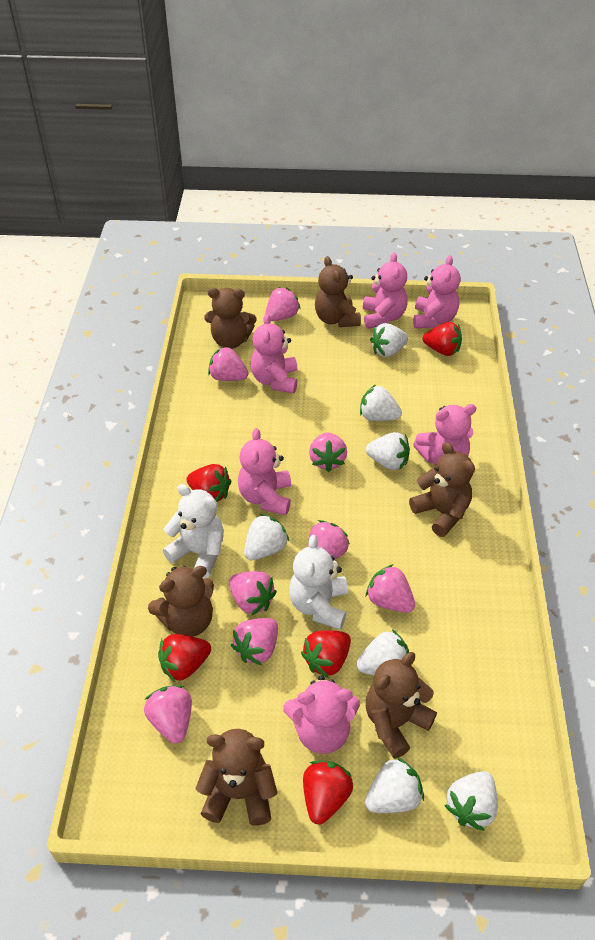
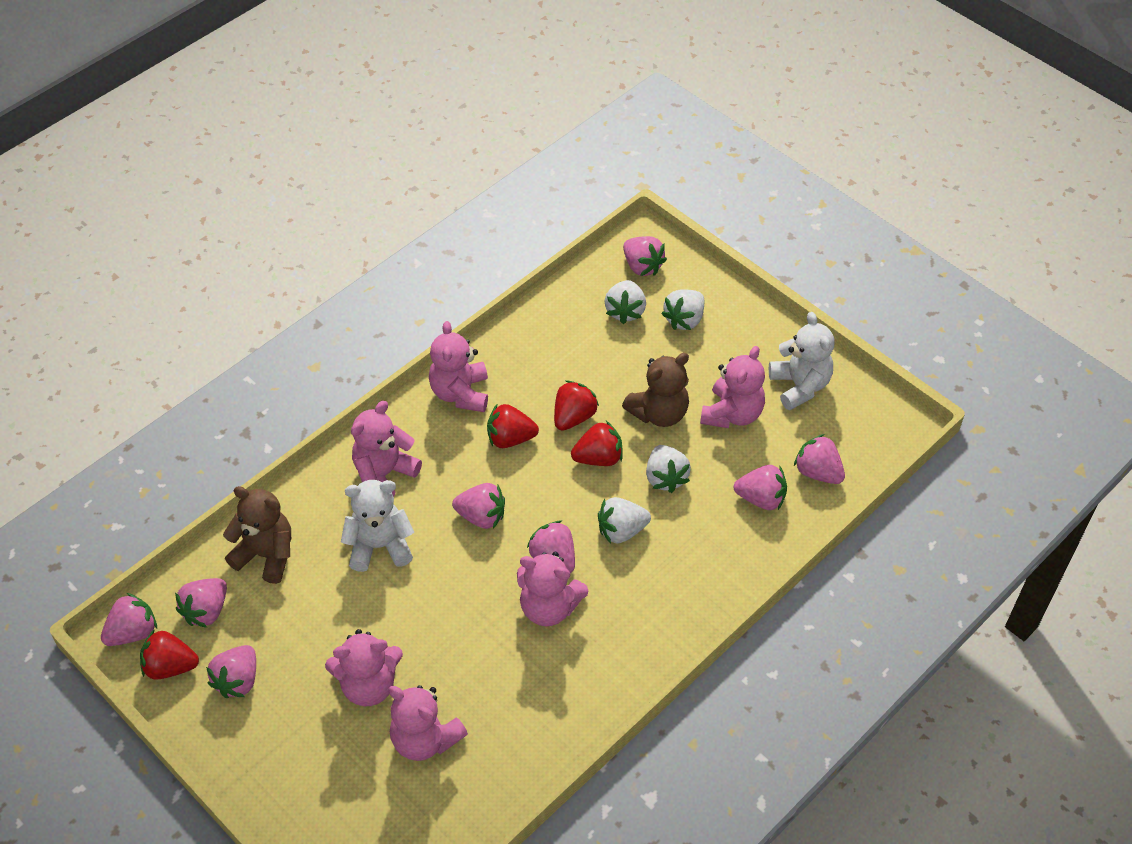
brown teddy bear: [148,566,214,637] [195,729,277,826] [204,288,256,349] [315,256,361,327] [366,652,437,759] [409,442,475,537] = 6 -> [223,486,291,584] [622,353,689,427] = 2
red strawberry: [158,634,211,682] [186,464,231,502] [301,630,351,678] [303,761,353,825] [423,322,462,356] = 5 -> [140,629,199,680] [487,404,539,448] [554,381,599,431] [571,421,623,466] = 4
white strawberry: [244,514,289,560] [356,629,409,675] [360,384,402,421] [365,756,424,813] [366,432,410,470] [370,323,409,357] [444,771,498,831] = 7 -> [598,497,651,544] [605,280,646,324] [646,445,691,493] [661,289,704,330] = 4

